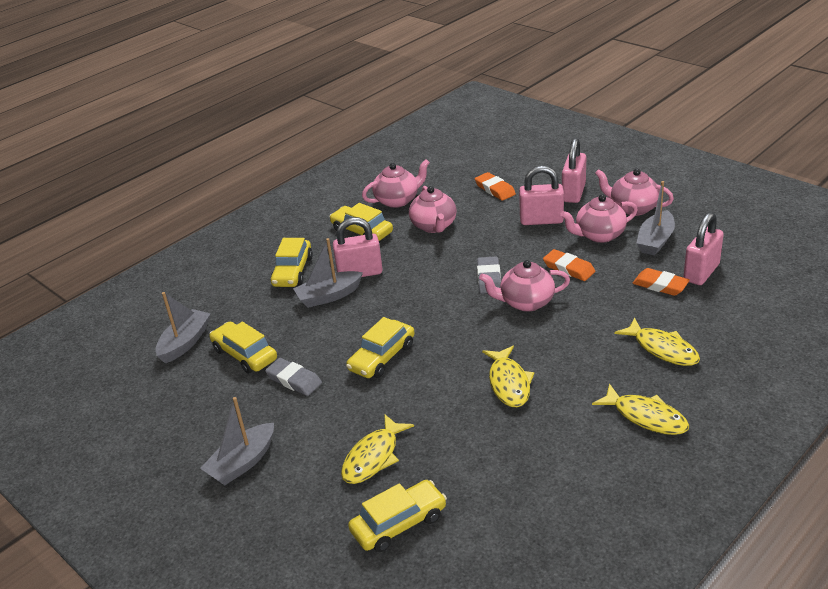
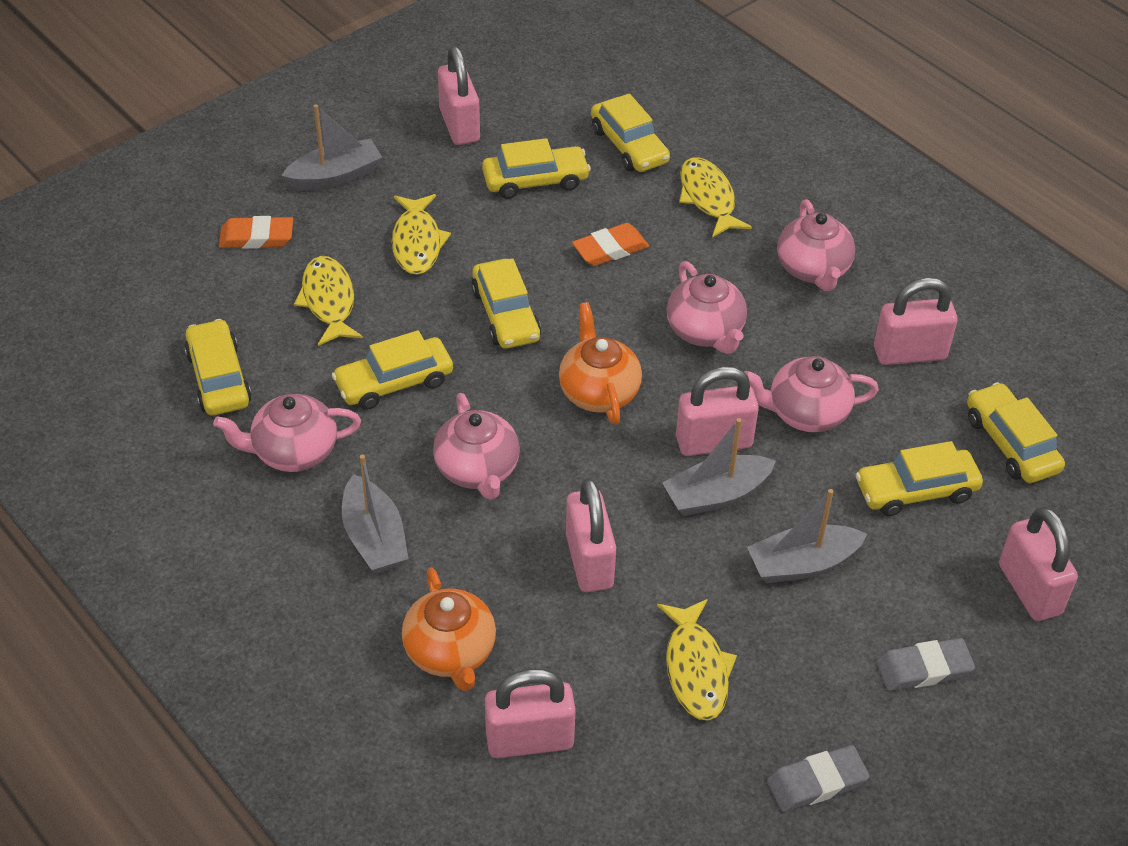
orange eraser: [475,172,516,201] [543,249,595,281] [632,268,690,296] = 3 -> [219,216,293,249] [572,223,649,266] = 2
orange teapot: none = 0 -> [402,568,496,691] [559,302,642,425] = 2
pink padlock: [333,217,383,277] [519,165,564,225] [562,138,586,203] [683,212,724,285] = 4 -> [438,46,480,145] [485,669,576,758] [566,478,616,592] [676,367,759,456] [874,277,958,365] [999,507,1078,621] = 6
yellow car: [209,322,277,373] [270,238,313,287] [329,203,393,241] [346,317,415,378] [348,480,447,552] = 5 -> [184,319,252,415] [332,330,453,410] [471,258,541,349] [482,138,591,199] [591,93,670,172] [855,441,983,516] [967,382,1065,483] = 7

